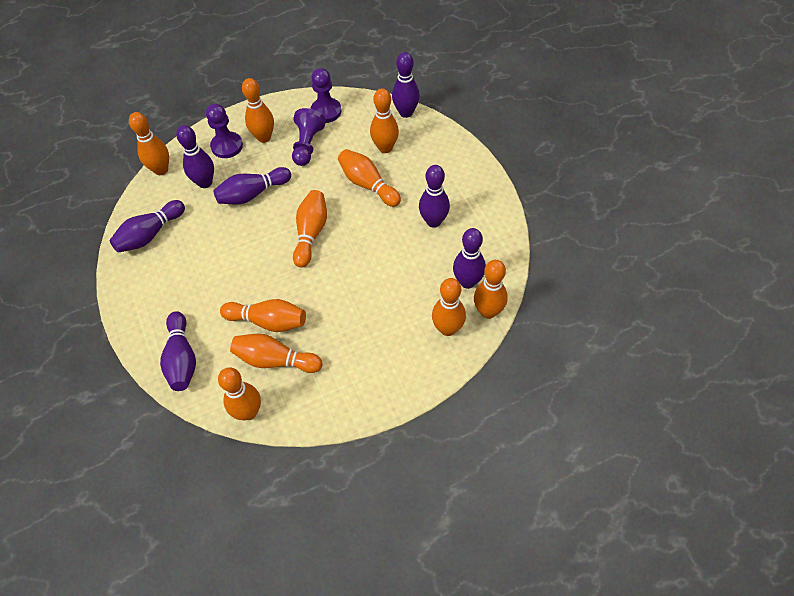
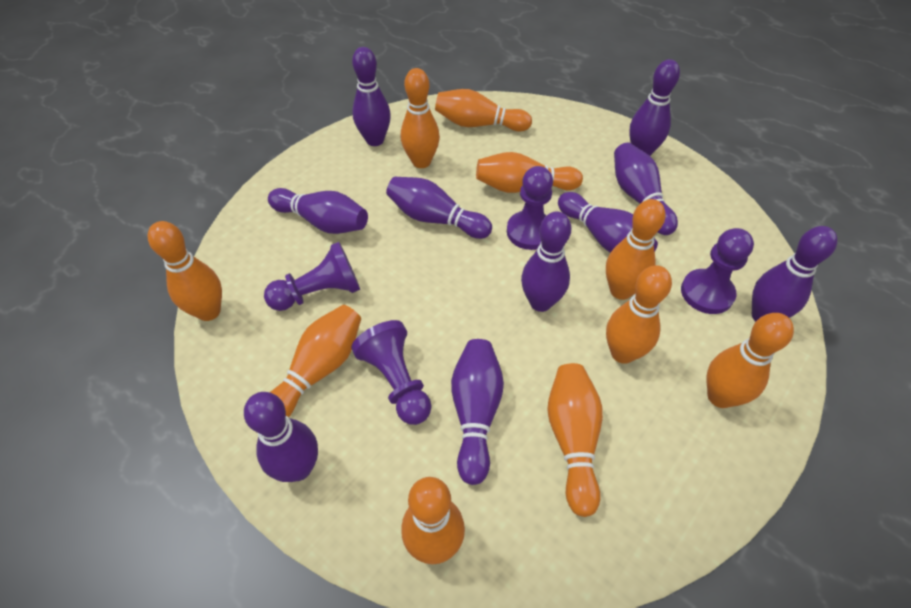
purple bowling pin: [109,200,185,253] [160,311,196,391] [176,125,214,188] [213,167,291,204] [392,52,420,118] [419,165,450,228] [453,228,486,289] = 7 -> [244,392,318,482] [268,188,368,234] [352,47,391,146] [386,177,492,239] [451,339,504,485] [521,211,571,312] [558,192,658,253] [614,142,678,235] [629,59,680,156] [752,226,837,321] = 10
purple pawn: [206,104,243,158] [292,108,326,166] [310,68,341,123] = 3 -> [264,242,360,311] [351,320,431,425] [507,166,553,250] [681,228,754,314] = 4

